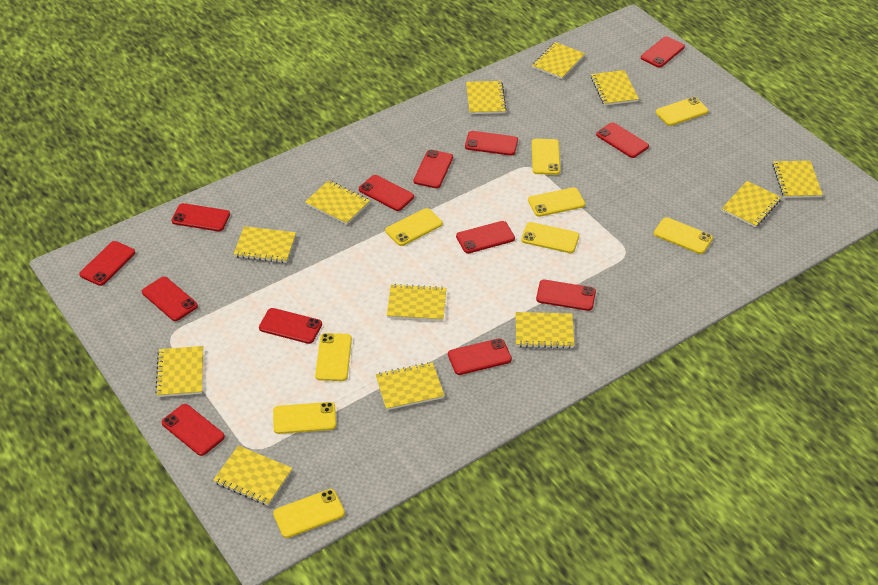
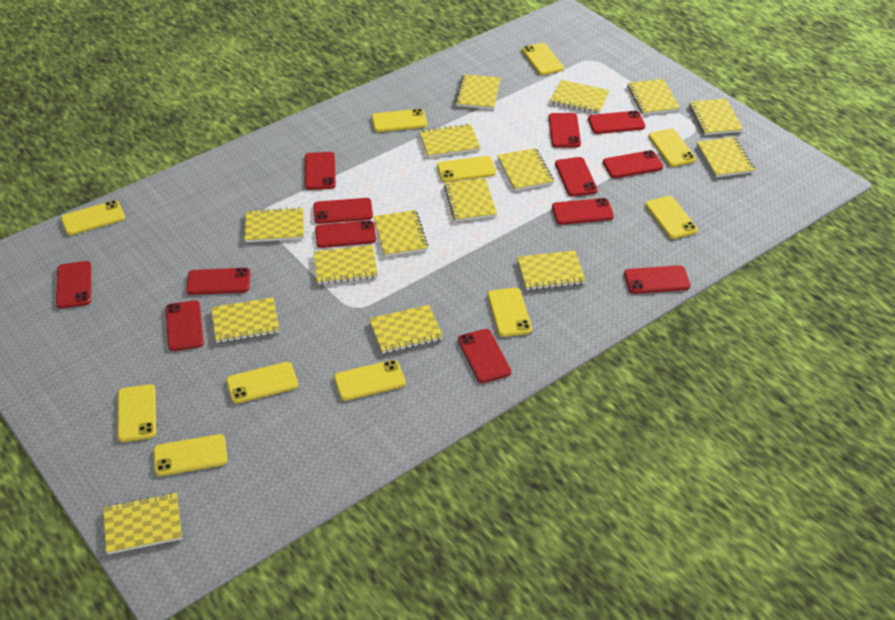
yellow notebook: [155,346,203,397] [213,445,292,506] [234,226,296,263] [305,180,370,225] [375,362,445,410] [387,284,446,321] [466,81,507,114] [516,312,574,349] [532,42,585,79] [591,70,639,106] [722,181,781,228] [772,161,823,198] = 12 -> [103,493,182,554] [211,298,279,343] [245,207,304,242] [313,245,378,285] [369,305,443,354] [374,210,428,257] [419,124,481,158] [444,178,497,221] [455,74,501,109] [497,148,554,191] [517,250,586,290] [550,80,610,114] [627,79,680,115] [689,98,743,135] [697,137,755,177] = 15
yellow phone: [273,402,336,434] [273,489,345,538] [315,333,352,381] [385,208,443,246] [521,222,579,253] [528,187,585,217] [532,139,560,175] [654,217,713,254] [656,97,709,126] = 9 -> [61,200,125,235] [118,384,156,442] [153,434,227,476] [226,362,298,404] [334,360,406,401] [372,109,427,132] [437,156,496,182] [488,288,532,337] [522,43,564,75] [645,196,698,239] [648,129,696,167] = 11

